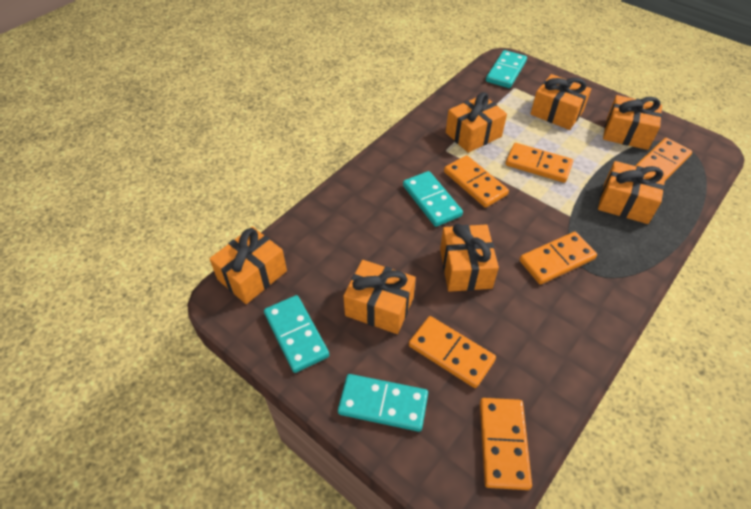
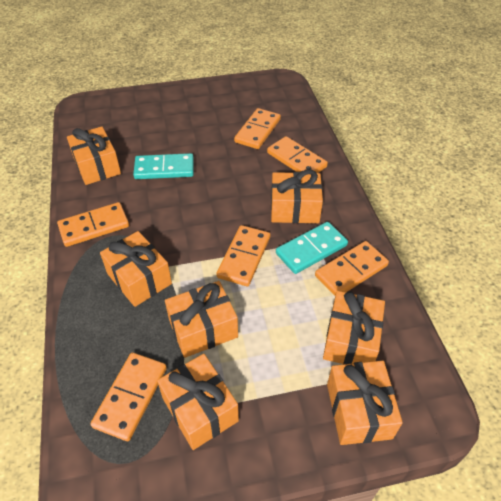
turquoise domino: [264,295,329,373] [338,374,428,432] [403,171,463,227] [486,50,527,88] = 4 -> [133,153,194,179] [276,222,348,274] = 2

